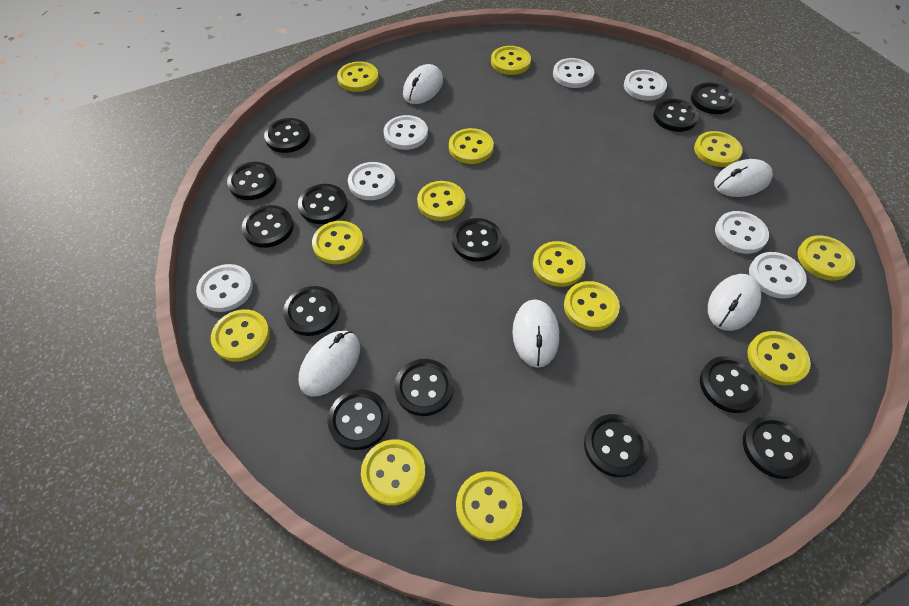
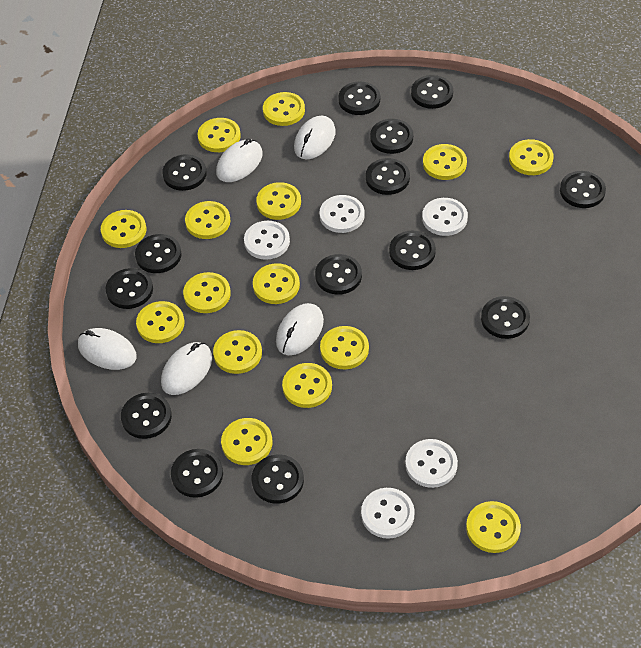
black button: [227,162,277,200] [242,205,293,248] [264,118,310,153] [283,286,340,336] [298,184,347,224] [327,389,390,450] [394,359,454,416] [452,218,502,262] [584,414,649,477] [653,99,699,132] [691,82,736,114] [700,356,763,413] [743,416,812,479] = 13 -> [106,268,153,309] [121,393,172,439] [135,234,182,273] [162,154,207,191] [171,449,223,498] [252,454,304,504] [315,254,362,295] [338,82,380,115] [366,158,410,195] [370,119,413,154] [389,230,436,270] [411,75,453,109] [481,296,530,339] [560,171,606,208] = 14
white button: [196,264,253,312] [348,162,395,200] [384,115,428,150] [553,58,594,88] [624,70,667,101] [715,211,769,254] [749,252,807,299] = 7 -> [244,221,290,260] [319,195,365,233] [361,488,415,539] [405,439,458,488] [422,198,468,236] = 5
yellow button: [211,309,270,362] [312,221,364,264] [337,62,379,92] [361,439,426,505] [417,181,466,221] [449,128,494,164] [456,471,522,541] [491,46,531,75] [533,241,586,287] [564,281,620,331] [694,131,743,167] [747,331,811,385] [797,235,855,281] = 13 -> [101,210,146,248] [136,301,184,343] [183,272,231,313] [185,201,230,239] [197,118,241,152] [213,330,262,374] [221,418,272,465] [253,263,300,304] [256,182,301,220] [263,92,305,126] [282,363,332,408] [320,326,369,369] [423,144,467,180] [466,501,521,553] [509,139,554,175] = 15

